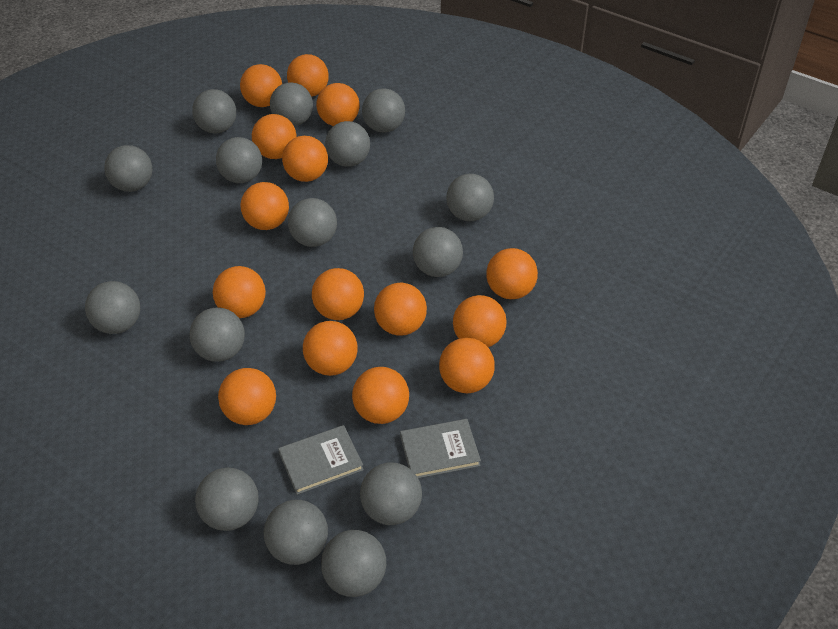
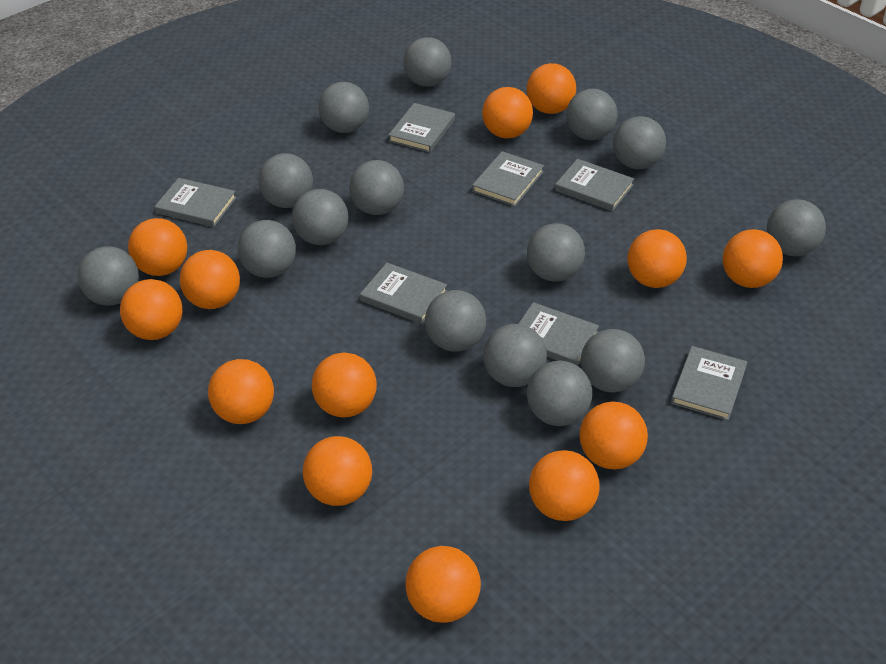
grey book: [278,425,364,495] [400,419,481,478] = 2 -> [155,178,237,227] [360,263,447,324] [388,103,455,152] [472,151,544,206] [518,302,599,366] [555,159,634,211] [671,346,747,421] = 7
orange ball: [213,266,266,318] [218,368,276,425] [240,64,282,107] [240,182,289,230] [252,114,296,159] [282,136,328,182] [287,54,329,97] [303,321,358,376] [312,268,364,320] [316,83,360,126] [352,367,409,424] [374,283,427,336] [439,338,495,393] [453,295,507,347] [486,248,538,299] = 15 -> [120,279,182,340] [128,218,187,276] [180,250,240,309] [208,359,274,424] [303,436,372,506] [312,352,377,417] [406,546,481,623] [482,87,533,138] [527,63,576,114] [529,450,599,521] [579,402,648,470] [627,229,687,288] [723,229,783,288] = 13

